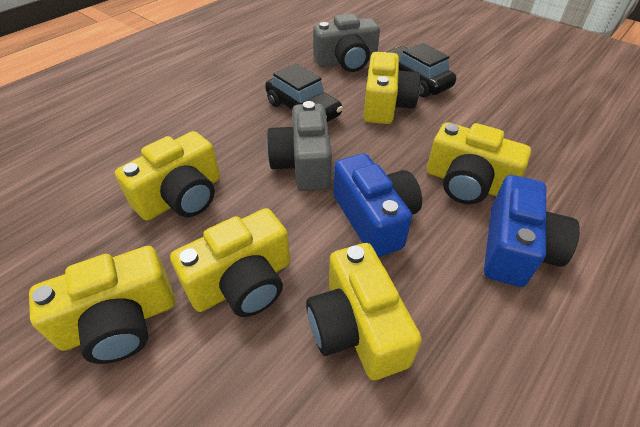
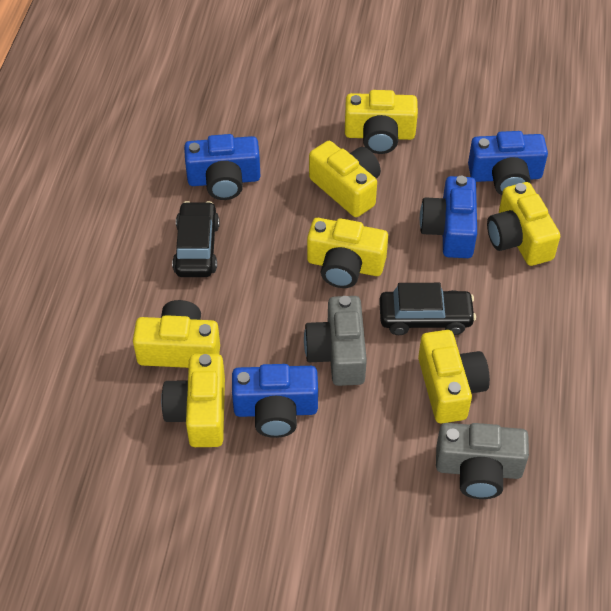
blue camera: [333,153,422,257] [484,175,580,287] = 2 -> [184,134,260,200] [232,364,318,438] [420,176,477,258] [468,131,548,195] = 4
yellow camera: [29,246,175,364] [115,131,220,221] [170,208,290,317] [306,243,422,380] [364,52,420,124] [427,122,531,204] = 6 -> [133,300,220,368] [161,354,225,447] [307,218,388,288] [309,141,381,217] [345,90,418,154] [418,330,490,423] [487,182,560,266] = 7

